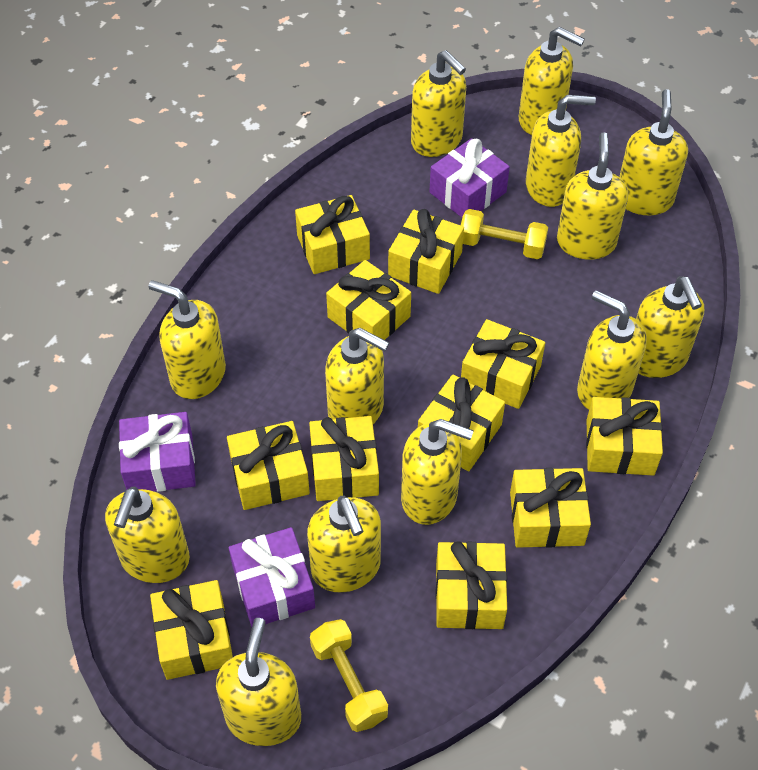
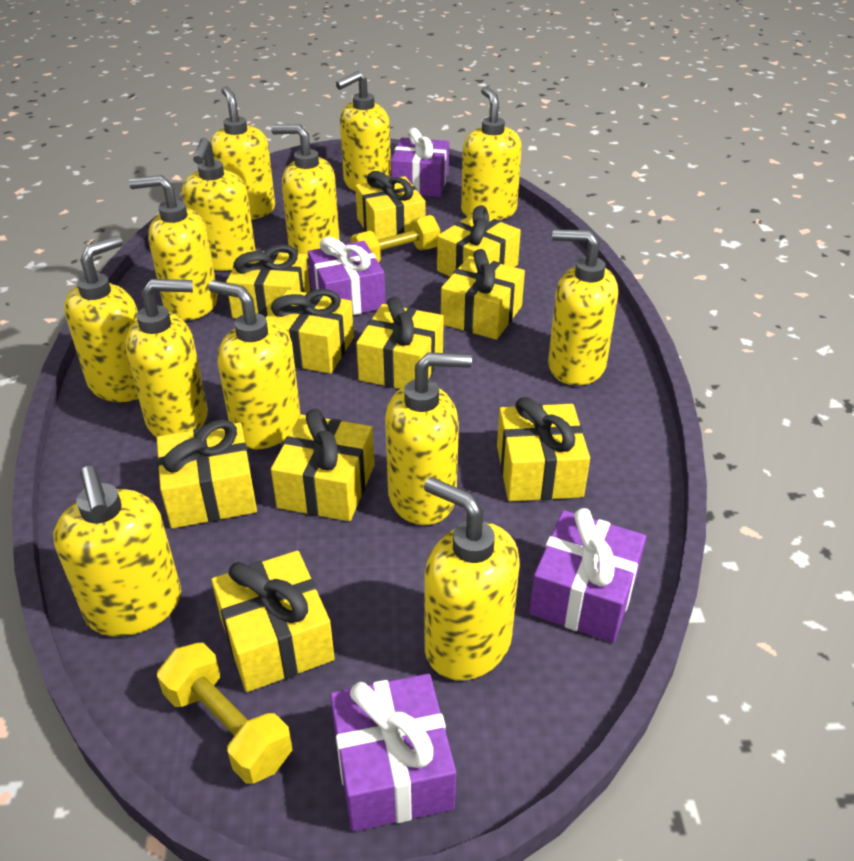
purple gift: [119,412,196,492] [229,527,315,627] [429,138,510,217] = 3 -> [308,237,385,315] [330,674,456,832] [391,128,449,197] [529,508,646,643] = 4
yellow gift: [150,580,233,680] [227,421,310,510] [295,195,370,274] [309,416,379,501] [326,260,411,340] [388,209,464,294] [418,375,505,471] [436,541,507,629] [461,319,545,409] [510,468,591,548] [586,397,663,476] = 11 -> [157,420,257,528] [211,551,335,692] [226,244,310,318] [266,289,354,374] [271,408,375,521] [355,171,426,240] [356,297,444,389] [437,205,521,277] [441,249,525,340] [497,397,590,501] = 10

